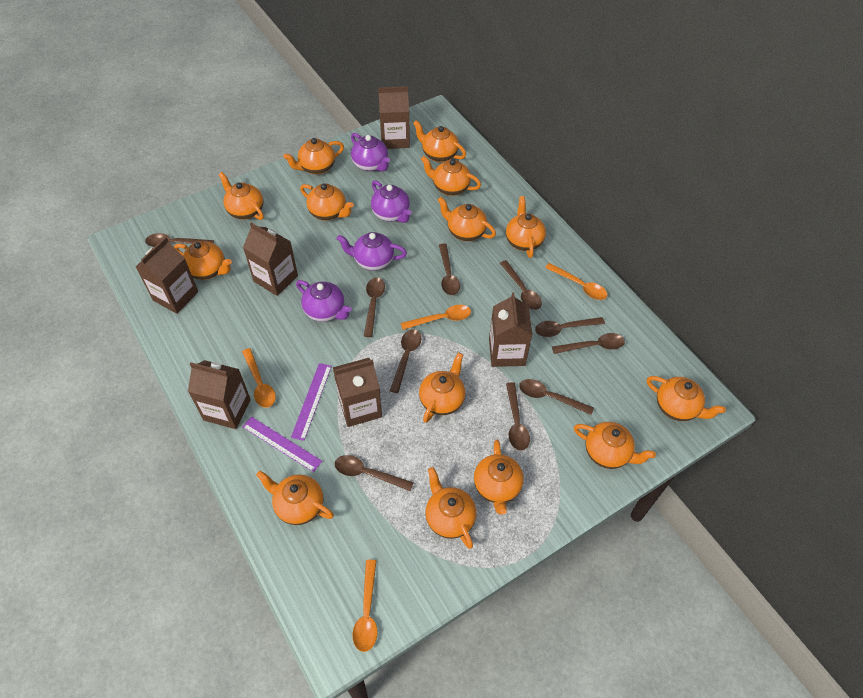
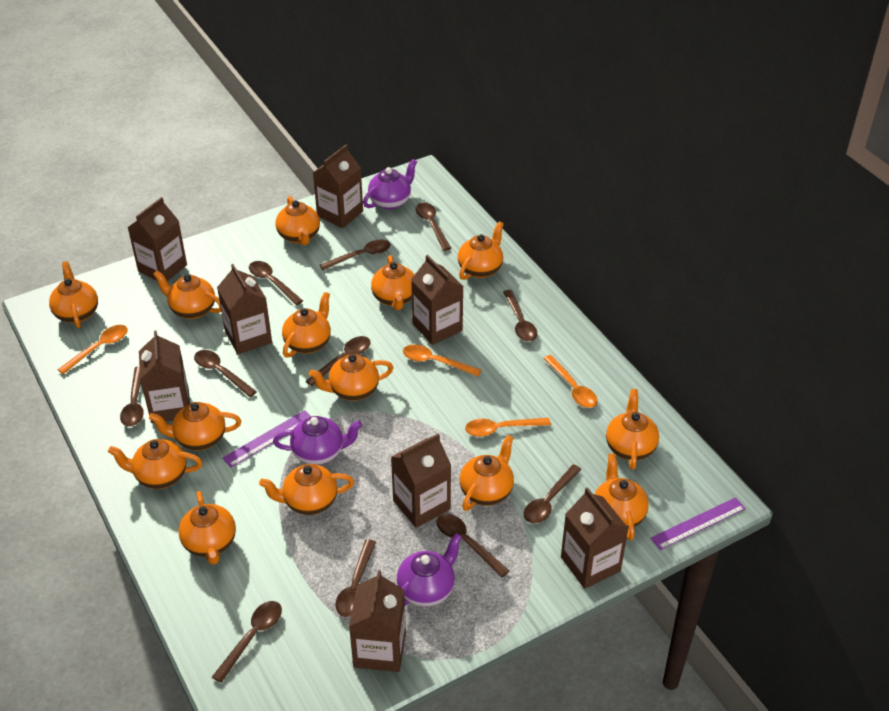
brown carton: [136,237,198,314] [188,360,251,429] [243,223,298,296] [333,358,382,427] [378,86,410,149] [489,293,532,367] = 6 -> [128,197,187,281] [139,330,190,423] [217,264,272,354] [313,145,363,228] [349,570,406,672] [391,434,451,528] [411,255,463,345] [561,487,629,589] = 8
brown spoon: [145,233,214,247] [335,455,414,491] [364,278,385,337] [390,329,421,393] [439,243,460,295] [500,260,542,310] [506,382,530,451] [519,379,594,415] [535,317,605,337] [552,333,625,354] = 10 -> [120,366,144,427] [194,350,257,397] [212,601,282,683] [249,261,303,305] [306,336,371,386] [320,239,391,270] [336,539,376,617] [416,203,451,251] [437,514,509,577] [503,290,537,341] [524,464,582,524] = 11
purple teapot: [296,280,352,322] [337,232,407,271] [351,133,390,172] [371,180,411,223] = 4 -> [273,416,362,465] [363,159,417,210] [397,533,462,607] = 3

